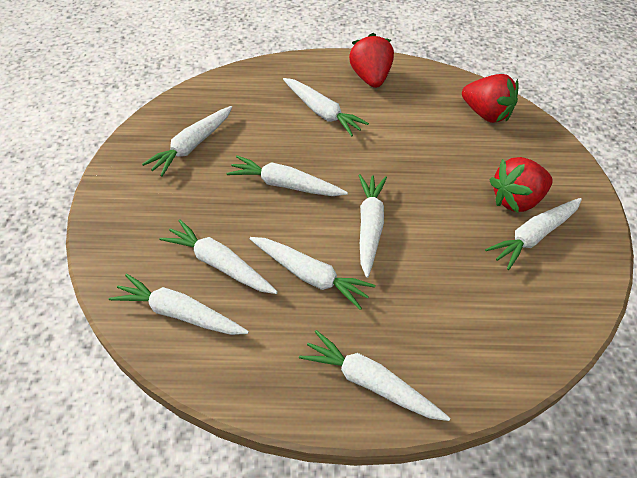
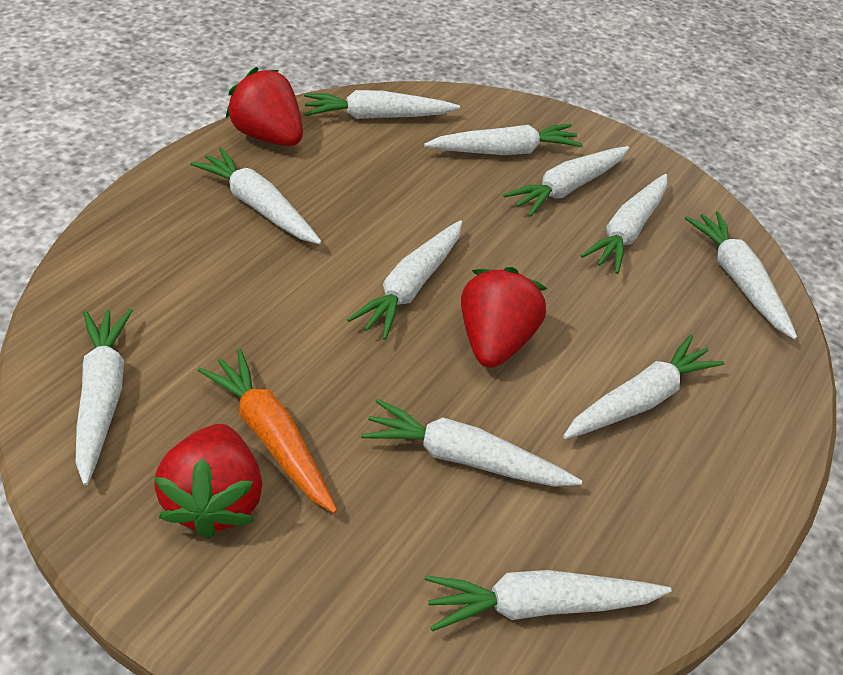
orange carrot: none = 0 -> [197,349,338,513] = 1
white carrot: [109,274,249,335] [142,106,232,177] [159,219,278,294] [226,155,348,196] [249,237,376,310] [283,78,369,137] [299,330,450,421] [358,174,387,278] [485,198,582,270] = 9 -> [76,309,133,486] [190,148,322,244] [304,90,460,119] [347,220,462,340] [361,399,582,487] [424,124,582,155] [425,570,672,631] [503,146,629,217] [563,335,724,439] [580,174,667,274] [685,211,797,339] = 11

